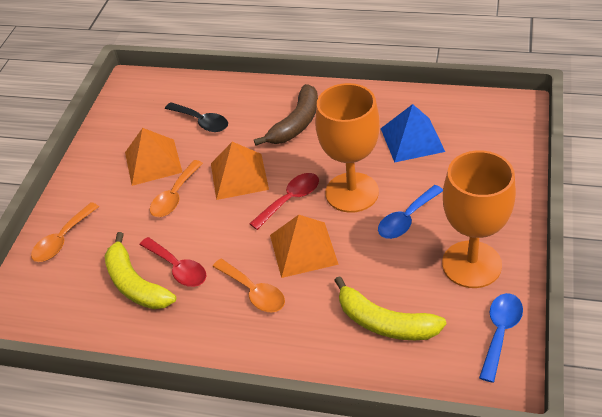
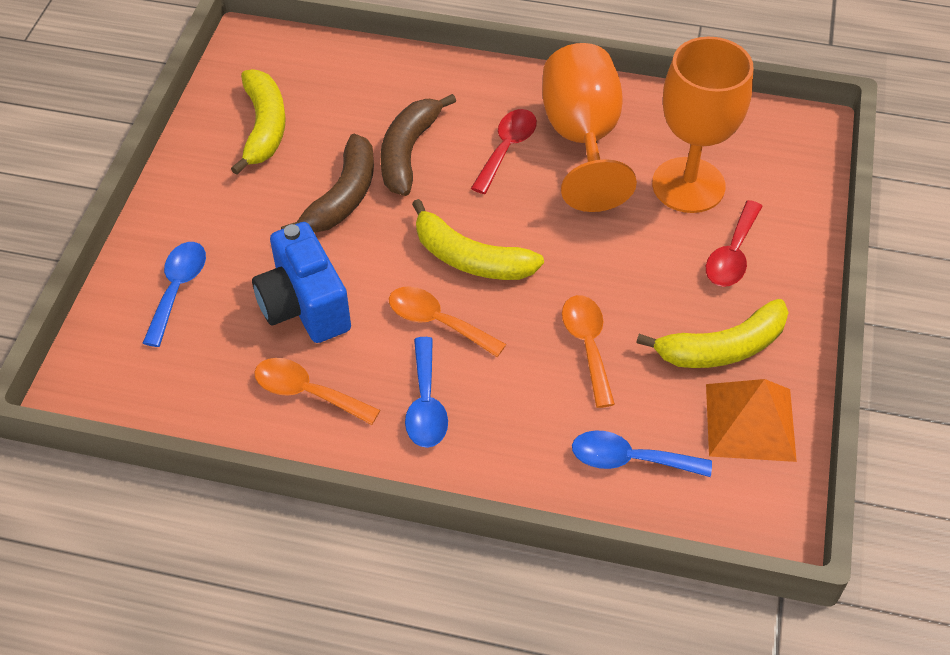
black spoon: [165,102,228,132] = 1 -> none = 0
blue camera: none = 0 -> [252,222,351,343] = 1
blue pyramid: [380,104,445,163] = 1 -> none = 0
blue spoon: [378,185,443,239] [479,293,523,383] = 2 -> [143,242,206,347] [405,337,448,448] [572,430,712,477] = 3
brown banana: [254,84,318,146] = 1 -> [281,134,374,233] [380,94,456,196] = 2
orange pyramid: [125,128,183,186] [211,142,269,200] [270,215,339,278] = 3 -> [706,379,797,462] = 1
yellow banana: [105,232,176,309] [334,276,446,340] = 2 -> [231,69,286,175] [412,199,544,280] [636,299,789,368] = 3

